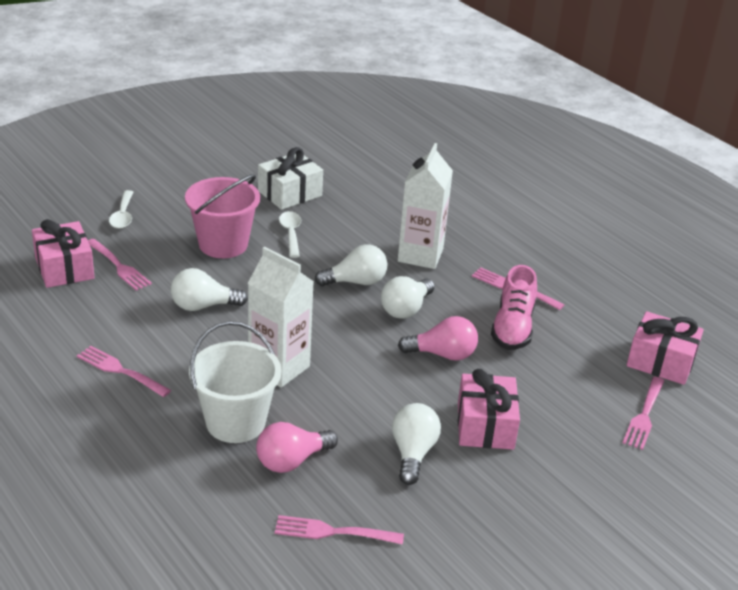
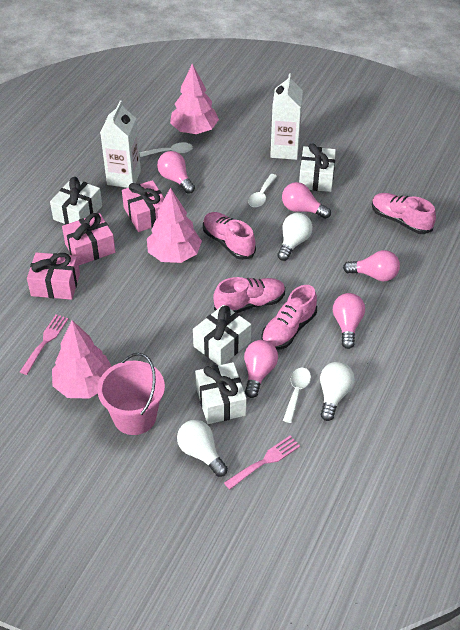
pink fork: [77,346,171,397] [88,239,152,291] [275,515,404,545] [472,267,565,310] [623,377,664,450] = 5 -> [20,314,68,375] [224,436,300,490] = 2
pink light bulb: [256,422,338,473] [398,316,478,361] = 2 -> [157,151,195,194] [244,340,278,398] [282,182,331,219] [333,293,365,349] [343,250,400,281] = 5
pink shoe: [491,265,537,350] = 1 -> [203,212,256,260] [213,277,285,313] [261,285,317,350] [372,193,436,234] = 4
pink tree: none = 0 -> [52,320,112,399] [147,188,202,263] [170,64,219,134] = 3
white bucket: [189,321,282,443] = 1 -> none = 0
white gift: [258,147,323,210] = 1 -> [50,177,102,225] [193,305,251,365] [195,362,247,424] [299,143,336,192] = 4
white light bulb: [171,268,248,311] [315,244,388,286] [381,276,435,319] [392,403,441,485] = 4 -> [177,420,228,477] [277,213,313,261] [320,362,355,421] = 3
white spoon: [109,190,133,229] [279,211,301,258] = 2 -> [140,142,193,157] [248,174,277,208] [283,368,311,423] = 3

